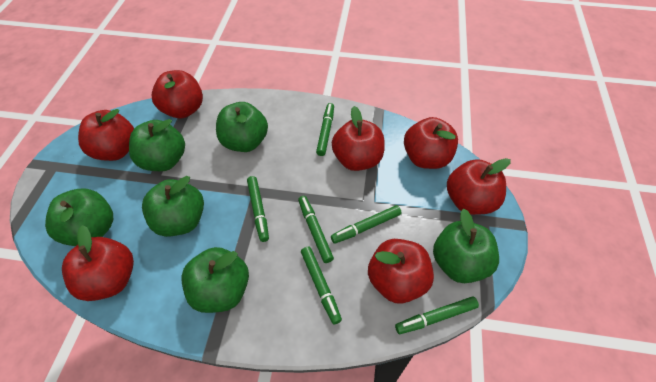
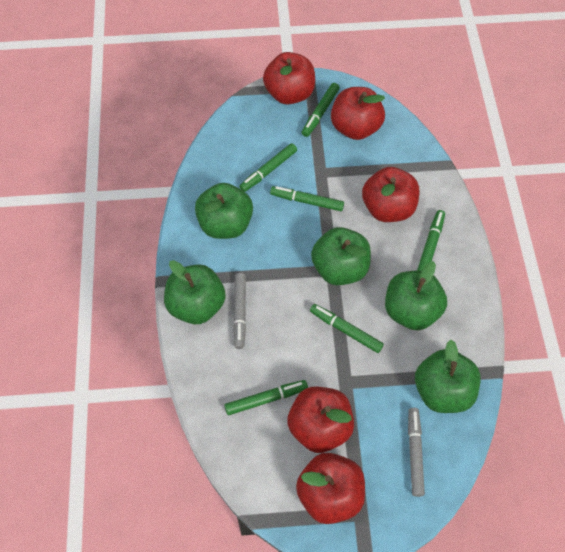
green apple: [45,189,113,246] [129,119,185,171] [142,176,204,237] [181,247,249,313] [216,102,268,152] [433,209,499,283] = 6 -> [164,260,226,324] [195,183,253,239] [311,227,371,285] [385,261,447,330] [415,340,481,413] = 5
grey marker: none = 0 -> [233,273,246,349] [408,408,425,497] = 2
red apple: [62,225,134,301] [78,109,134,161] [152,70,203,119] [332,106,385,171] [368,239,434,304] [404,117,458,169] [447,158,511,215] = 7 -> [263,52,315,104] [288,387,354,453] [296,453,365,524] [331,87,385,140] [362,167,419,222] = 5

